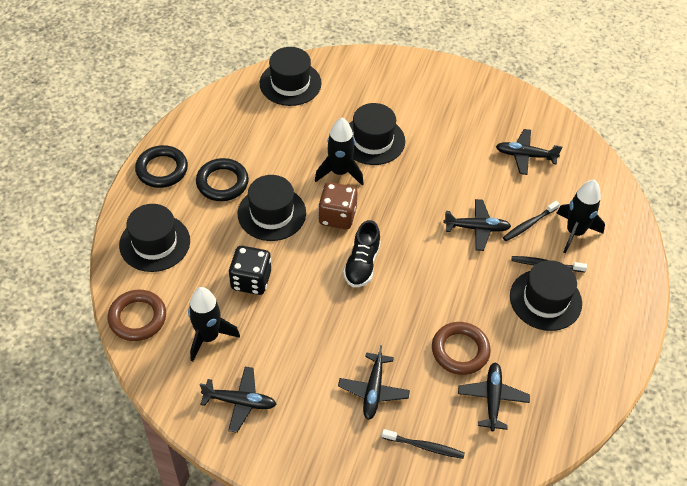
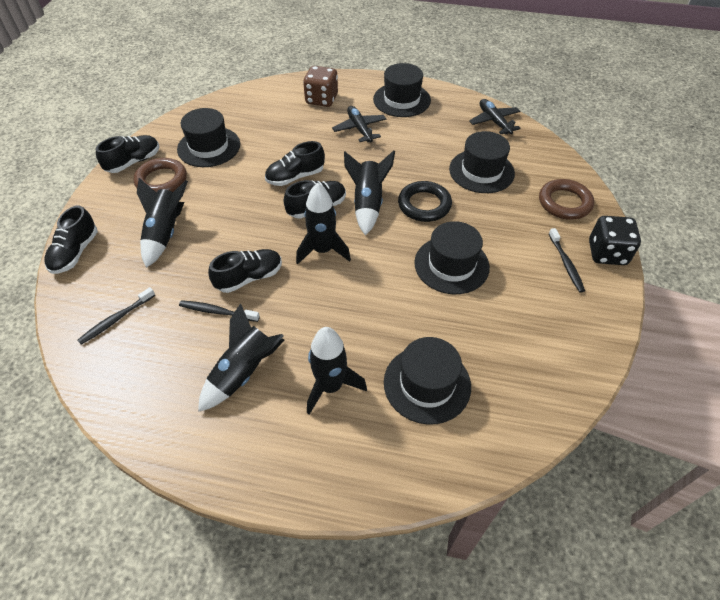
black plane: [200,367,276,433] [338,345,410,420] [443,199,511,251] [458,362,530,431] [496,129,562,175] = 5 -> [332,106,387,142] [469,99,521,135] = 2
black ring: [135,145,188,188] [196,158,249,201] = 2 -> [398,181,452,222] = 1
black rocket: [188,287,240,362] [315,118,364,185] [556,180,605,253] = 3 -> [137,178,188,268] [198,303,285,412] [296,183,351,265] [307,327,367,415] [344,151,395,236] = 5
black shoe: [343,220,381,287] = 1 -> [44,206,98,274] [96,135,159,173] [208,249,282,293] [265,141,325,186] [284,180,346,219] = 5

